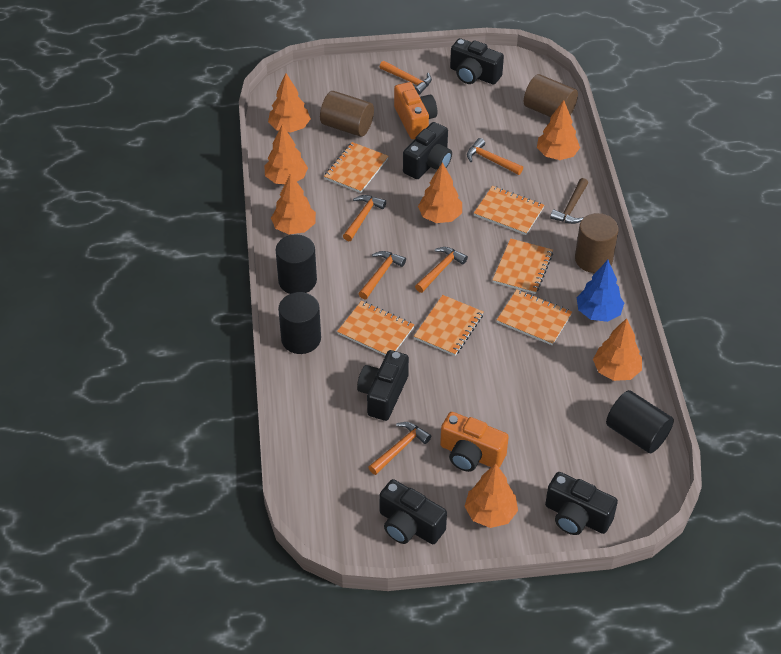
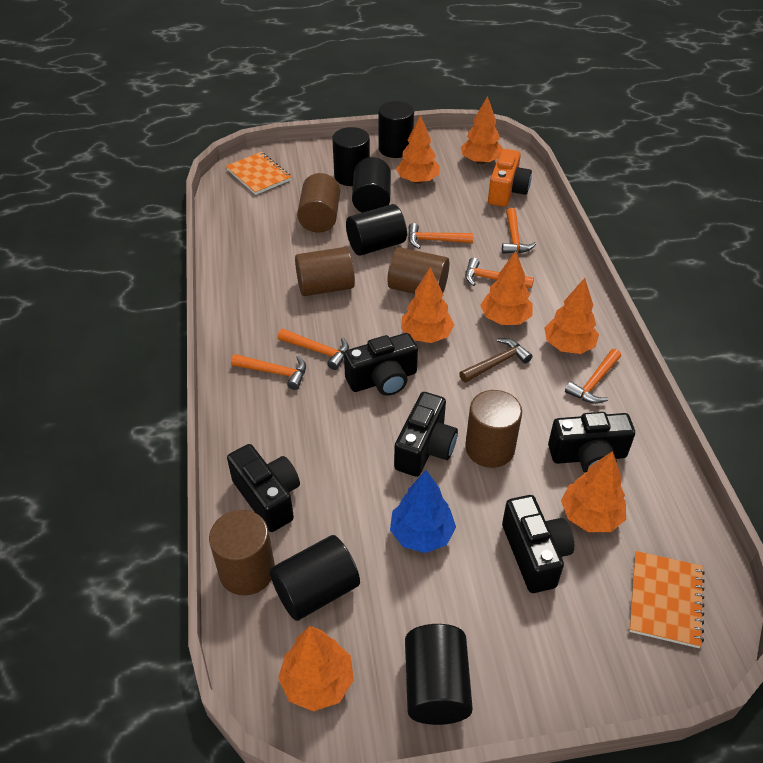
black cylinder: [276,234,317,294] [278,292,321,354] [606,390,674,453] = 3 -> [270,535,360,621] [332,127,370,186] [346,204,407,256] [352,157,391,213] [378,101,414,158] [405,624,473,725] = 6
brown cylinder: [320,91,374,137] [524,74,578,117] [575,213,619,273] = 3 -> [209,510,275,596] [295,247,355,296] [297,173,340,233] [388,247,449,294] [465,390,522,468] = 5
orange camera: [394,82,437,139] [440,412,509,472] = 2 -> [488,149,532,207] = 1
orange notebook: [324,142,388,193] [337,301,414,356] [414,295,483,356] [474,186,544,235] [493,238,553,294] [497,289,572,345] = 6 -> [226,152,291,195] [629,551,705,648] = 2

